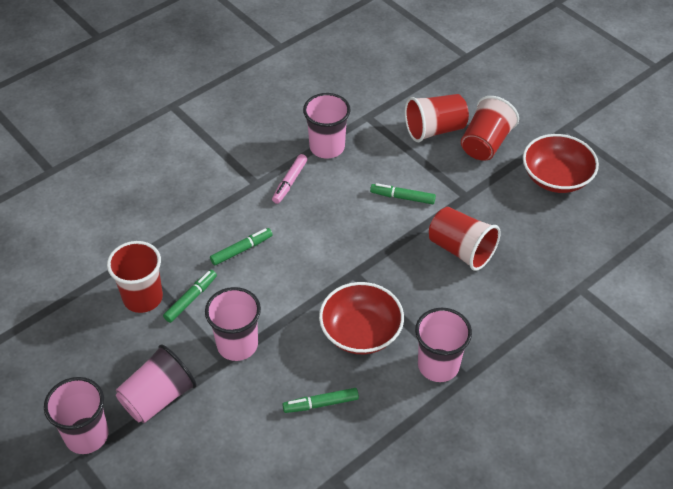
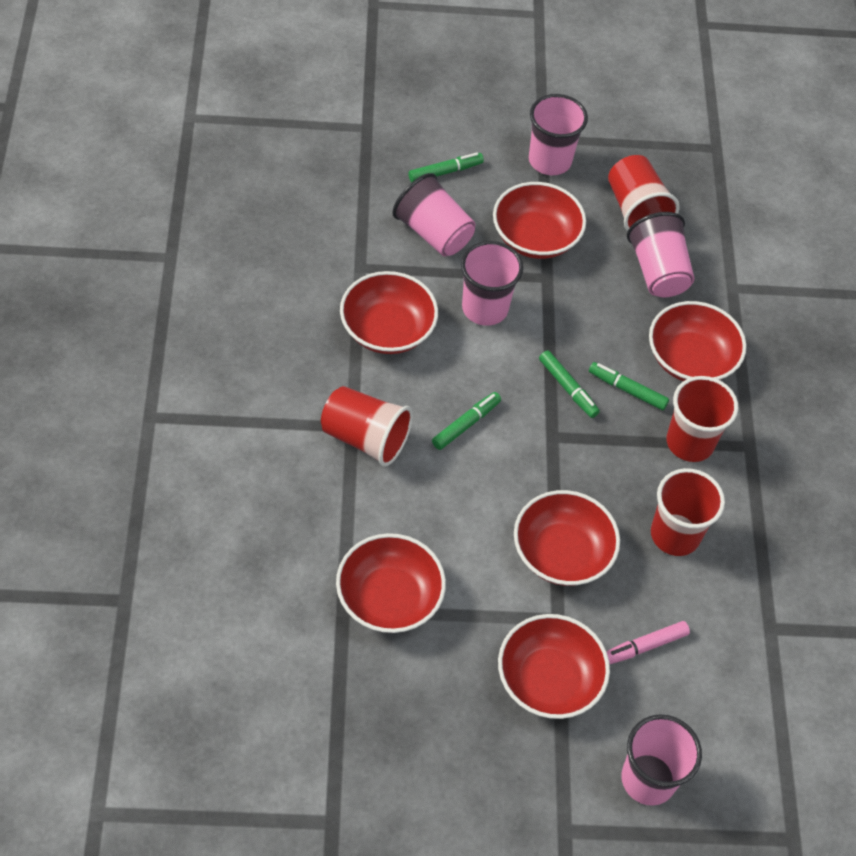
red bowl: [319,282,404,354] [523,134,599,193] = 2 -> [336,533,446,633] [340,271,438,354] [493,182,586,259] [498,614,610,719] [514,490,620,586] [649,301,746,381] = 6

